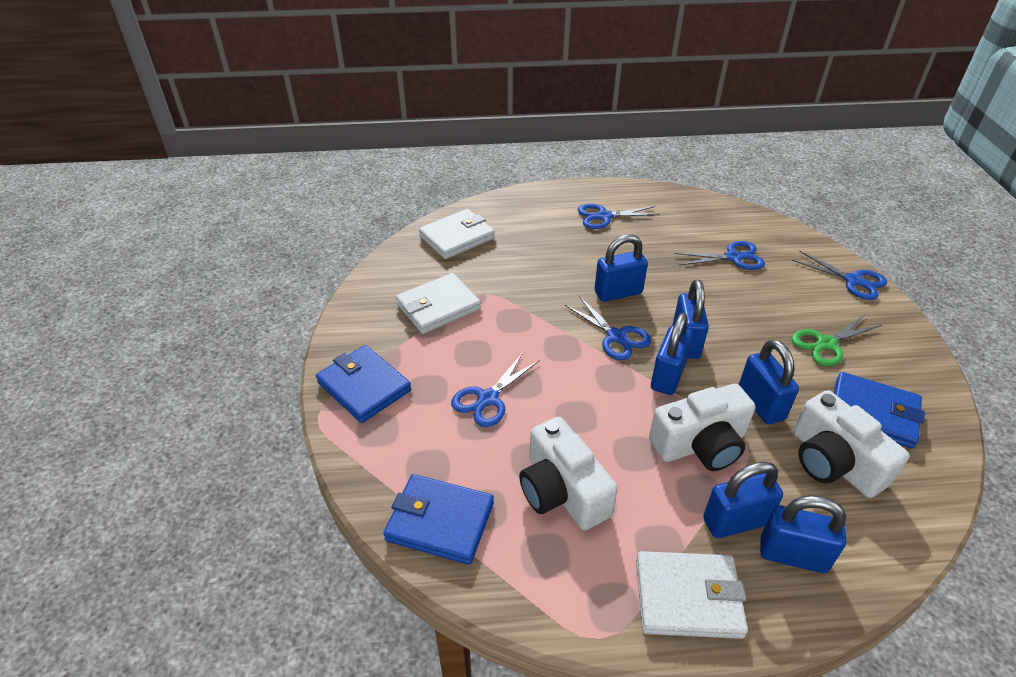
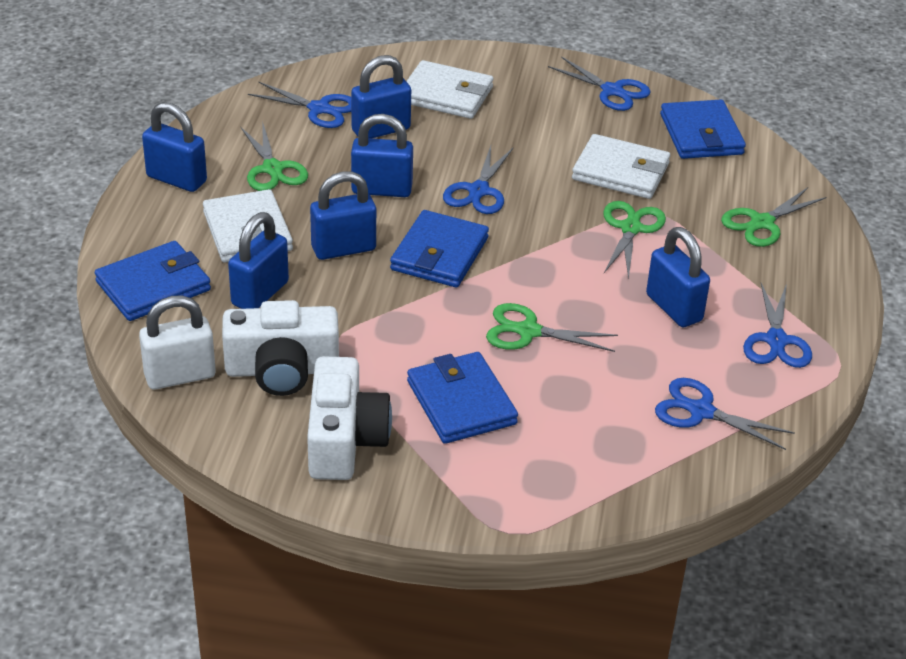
blue wallet: [316,345,411,423] [383,474,494,565] [834,372,925,448] = 3 -> [95,241,211,321] [390,210,489,288] [407,352,518,444] [660,100,746,159] = 4
green scissors: [791,315,881,366] = 1 -> [240,124,308,191] [486,303,618,352] [603,201,666,280] [721,187,826,247] = 4
white camera: [519,417,618,530] [649,384,755,471] [793,390,909,498] = 3 -> [222,300,339,396] [307,356,392,480] = 2
white padlock: none = 0 -> [139,295,216,390] = 1

